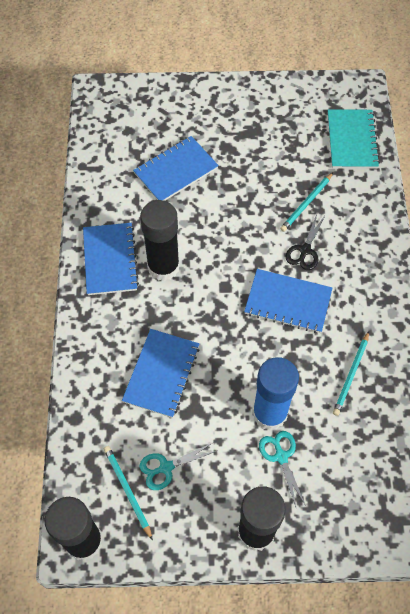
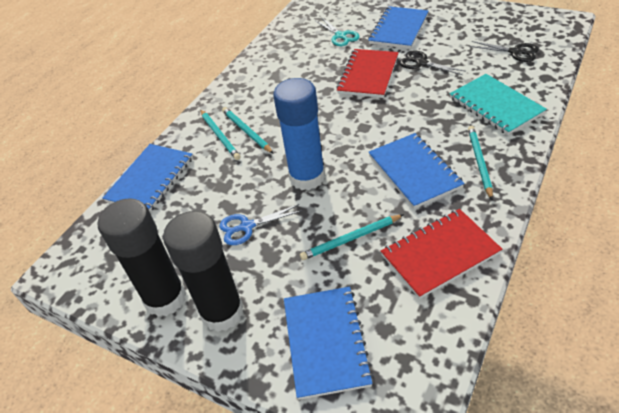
black glue stick: [45,497,103,561] [140,200,180,281] [237,486,286,551] = 3 -> [98,198,187,317] [163,211,244,332] = 2
black scissors: [286,214,326,270] = 1 -> [399,51,465,75] [469,41,539,62] = 2
blue scissors: none = 0 -> [219,204,302,245] = 1
red notebook: none = 0 -> [336,49,399,98] [381,209,502,299] = 2
turquoise pencil: [104,446,153,540] [280,173,333,232] [333,331,369,416] = 3 -> [200,110,240,160] [222,107,274,154] [300,214,404,260] [468,126,493,200] = 4
turquoise scissors: [140,442,216,490] [259,431,306,509] = 2 -> [316,17,360,46] = 1

